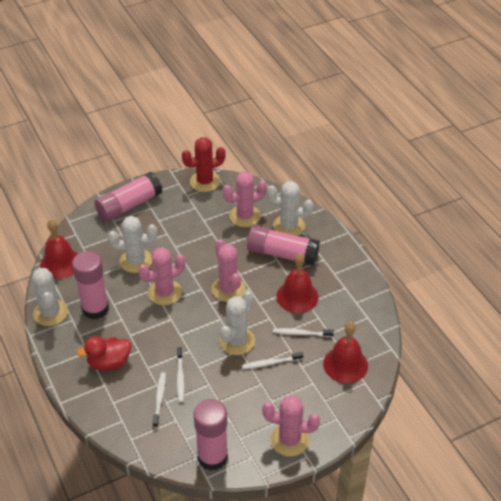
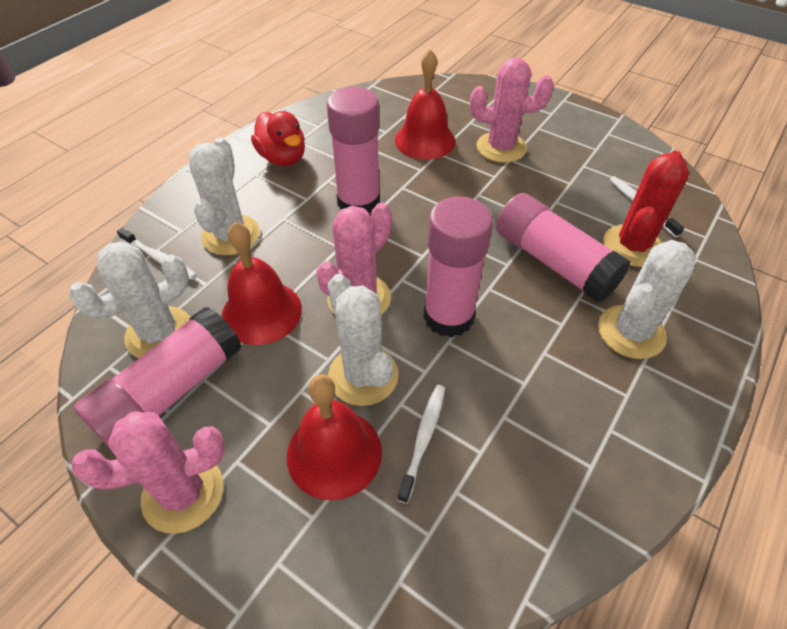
pink cactus: [138,247,186,305] [212,239,245,302] [222,172,267,227] [262,395,320,457] = 4 -> [72,411,225,534] [316,203,392,315] [470,58,554,163] = 3
white toothbrush: [153,372,166,428] [177,347,185,403] [242,352,303,369] [273,328,334,337] = 4 -> [117,228,197,280] [397,385,445,504] [609,176,684,238] = 3

